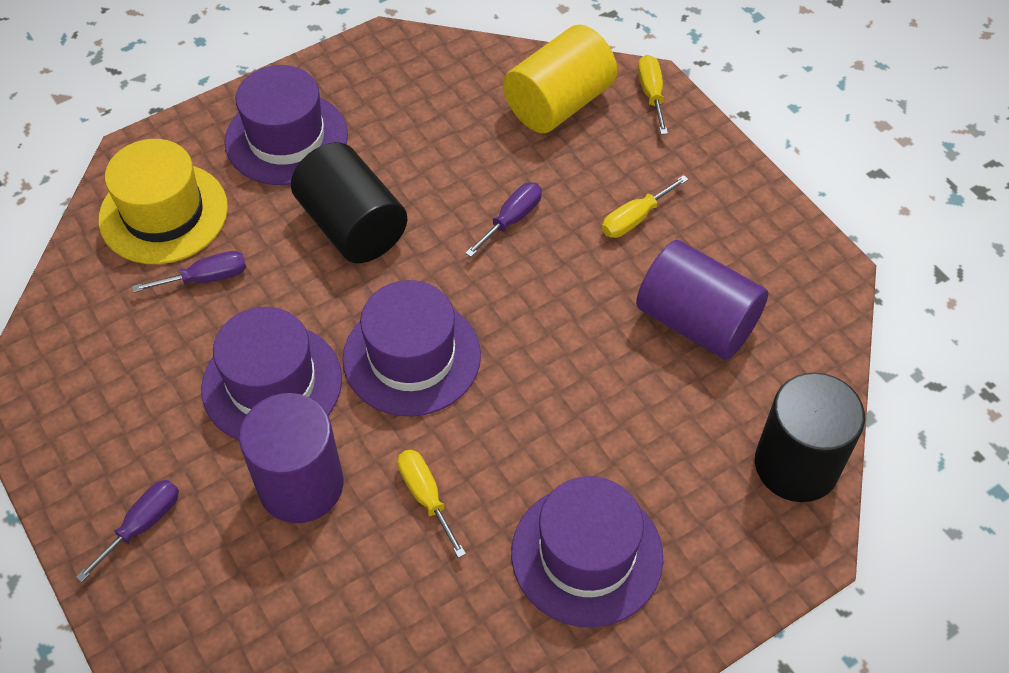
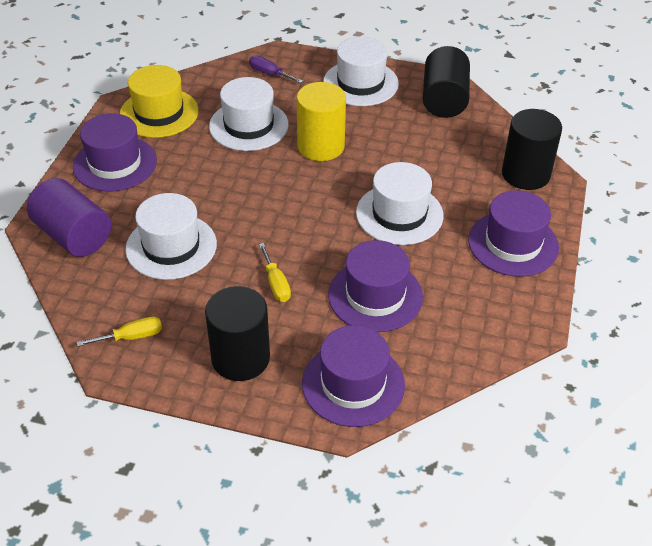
black cylinder: [291,142,407,263] [755,372,865,502] = 2 -> [205,286,270,381] [423,46,470,118] [502,109,562,190] = 3
purple cylinder: [239,393,344,523] [636,240,768,360] = 2 -> [27,178,111,257] = 1
purple screwdriver: [76,480,179,582] [132,251,246,293] [465,182,542,257] = 3 -> [249,56,303,83] = 1
white hat: none = 0 -> [125,193,217,280] [209,77,289,151] [323,37,399,106] [356,162,444,245] = 4
yellow screwdriver: [397,450,466,558] [602,175,689,238] [638,55,668,135] = 3 -> [77,317,162,347] [259,243,291,302] = 2

